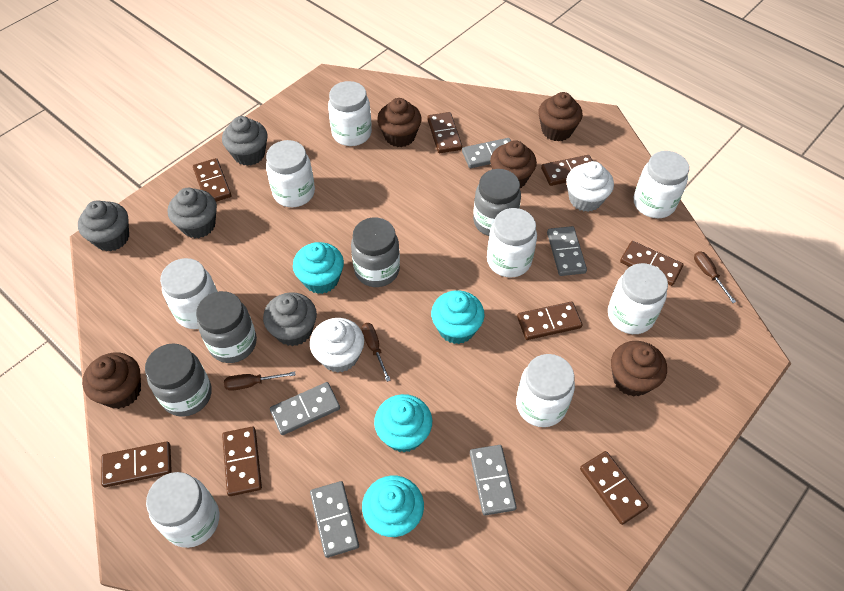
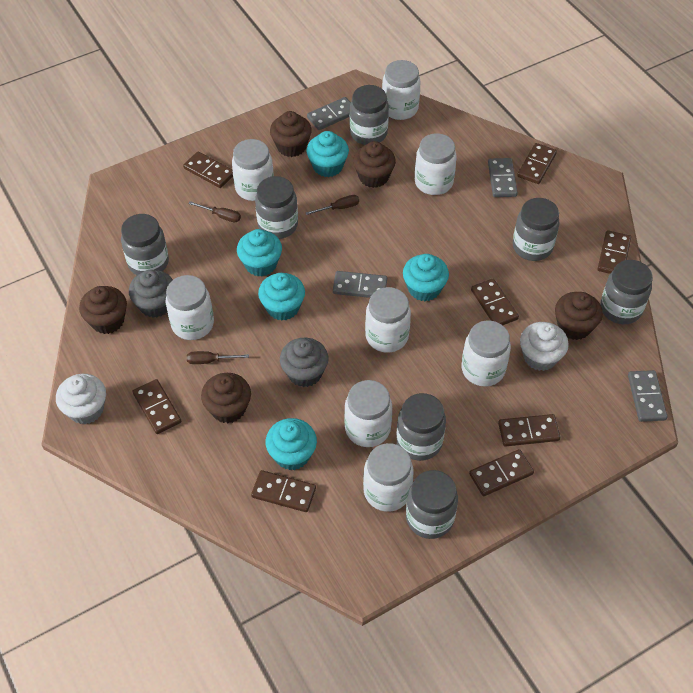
grey cupcake: [78,200,129,251] [168,188,217,239] [222,116,267,166] [263,292,317,346] = 4 -> [129,270,173,318] [280,338,329,387] = 2
grey domino: [270,382,340,435] [310,481,359,558] [462,138,511,168] [470,445,517,515] [547,226,587,276] = 5 -> [307,97,351,130] [333,271,387,298] [488,158,518,197] [628,370,668,422] = 4
grey jar: [145,343,212,417] [196,291,257,363] [351,218,400,287] [473,169,521,236] = 4 -> [121,214,169,275] [255,176,298,239] [350,85,389,145] [396,393,446,461] [406,470,458,539] [513,198,559,261] [600,260,653,324] = 7
turquoise cupcake: [293,242,344,294] [362,475,424,537] [374,394,432,453] [431,290,484,344] = 4 -> [237,229,282,277] [258,273,305,320] [265,418,317,470] [306,131,349,177] [403,254,449,301] = 5

